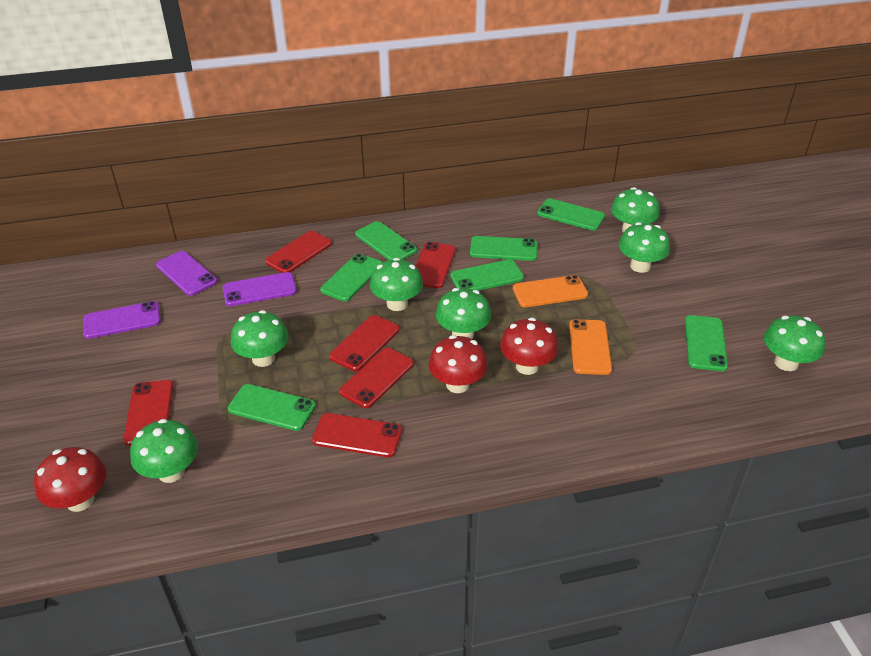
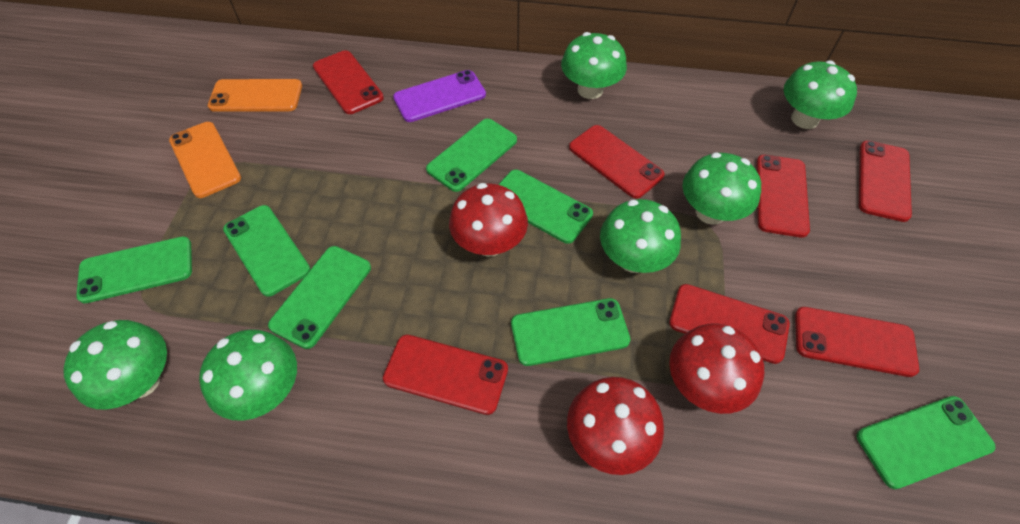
green mushroom: [130,419,198,483] [231,310,289,367] [370,258,423,311] [436,288,491,339] [611,187,660,232] [619,222,670,273] [764,315,825,371] = 7 -> [63,320,167,410] [199,329,297,421] [561,32,627,99] [600,199,681,273] [682,152,761,225] [783,61,857,129] = 6
purple phone: [83,301,161,339] [156,251,218,296] [223,272,297,306] = 3 -> [393,70,486,122] = 1
red phone: [123,380,173,446] [265,231,332,273] [312,413,402,457] [329,315,400,371] [339,348,414,408] [416,242,456,288] = 6 -> [313,50,384,114] [383,335,508,415] [569,125,665,199] [669,284,790,364] [757,155,810,238] [795,307,919,377] [859,141,912,222] = 7

